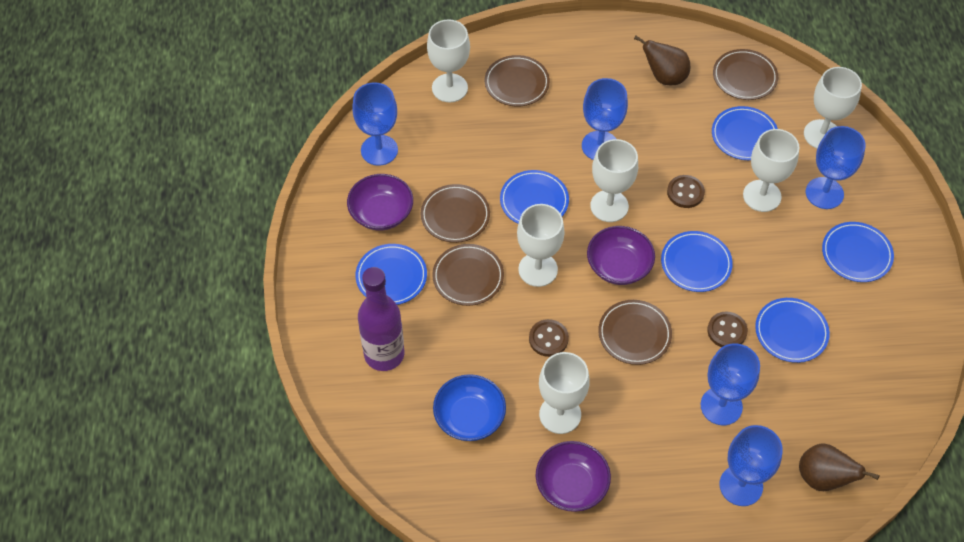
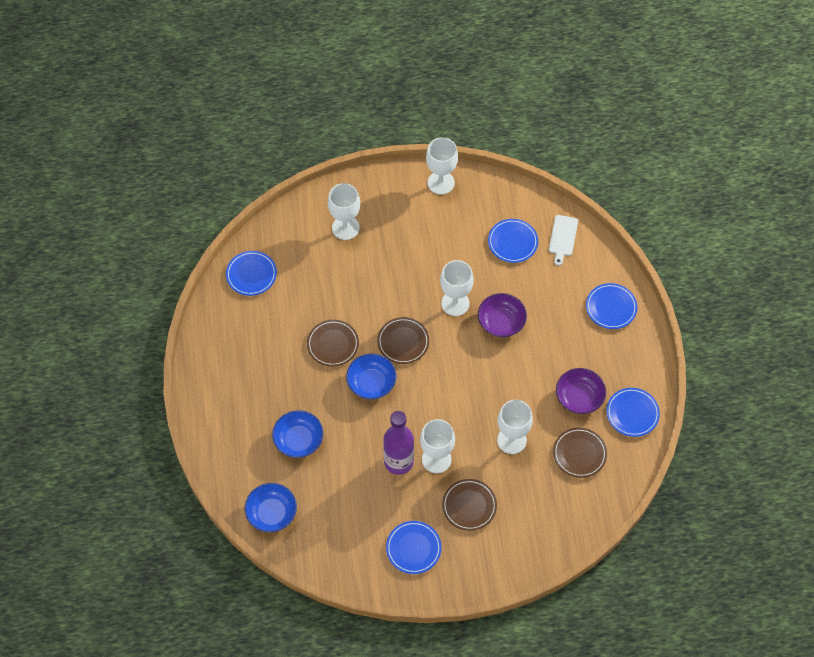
blue bowl: [433,374,506,441] = 1 -> [245,483,297,532] [272,410,323,458] [346,354,396,399] = 3
blue goblet: [352,82,398,166] [582,78,628,160] [700,343,760,425] [719,425,783,506] [806,126,866,209] = 5 -> none = 0
blue plate: [355,244,427,305] [500,170,569,224] [661,231,733,292] [712,106,778,160] [755,298,830,363] [822,222,894,282] = 6 -> [226,251,277,296] [386,521,442,574] [488,219,538,263] [586,283,637,329] [606,388,660,437] = 5
brown button: [529,319,569,357] [667,175,705,208] [707,311,748,347] = 3 -> none = 0
brown pear: [634,36,690,86] [799,443,879,491] = 2 -> none = 0
brown plate: [421,184,490,243] [432,244,504,306] [485,55,550,107] [598,300,672,365] [713,49,778,100] = 5 -> [307,320,359,367] [377,317,429,364] [442,479,497,531] [553,427,607,478] = 4
purple bowl: [347,174,413,231] [536,441,611,512] [587,226,655,285] = 3 -> [478,293,527,337] [556,368,606,414] = 2
white cutting board: none = 0 -> [549,215,578,266] = 1
white goblet: [427,20,470,102] [517,204,565,287] [539,352,590,434] [590,139,638,222] [743,129,799,212] [804,67,862,148] = 6 -> [328,183,360,240] [420,419,455,474] [426,137,458,195] [440,260,474,316] [497,400,533,454] = 5

